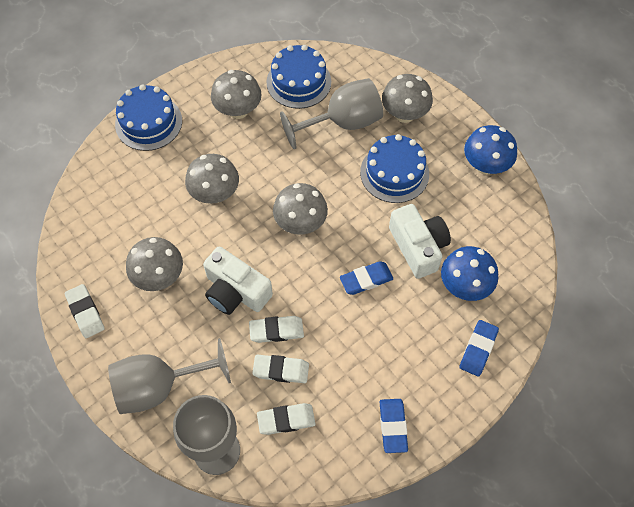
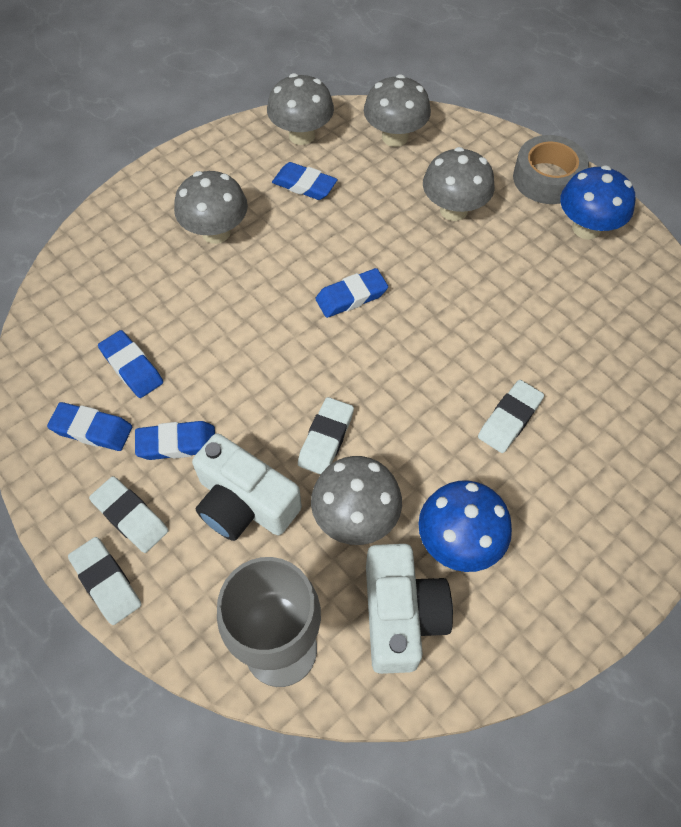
blue cake: [115,84,182,151] [267,45,331,109] [360,134,429,203] = 3 -> none = 0
blue eraser: [340,261,393,295] [380,399,408,453] [459,320,499,377] = 3 -> [47,402,132,451] [98,330,163,398] [135,421,215,460] [272,162,338,200] [315,268,388,318] = 5
grey goblet: [108,338,231,414] [173,395,240,475] [280,78,383,149] = 3 -> [217,557,321,687] = 1
grey tape: none = 0 -> [513,135,589,204] = 1

